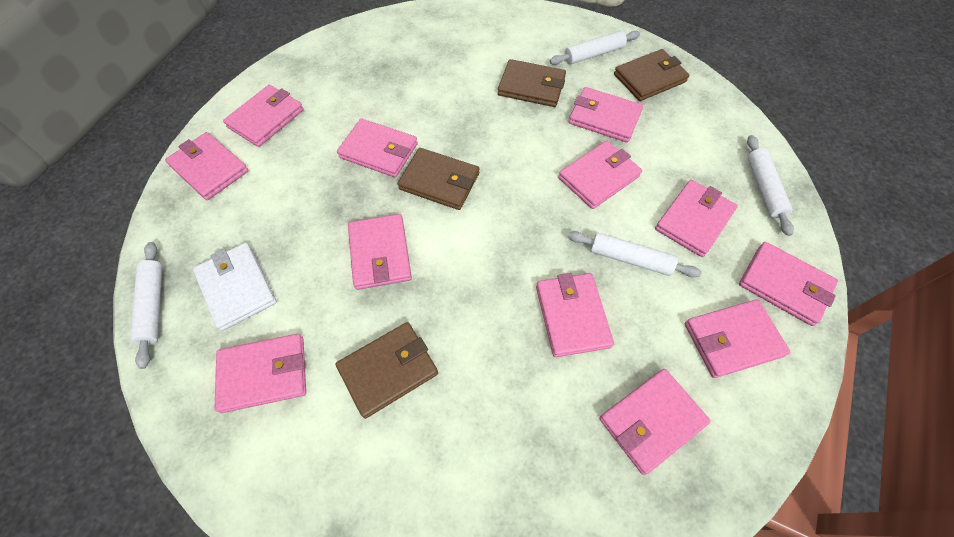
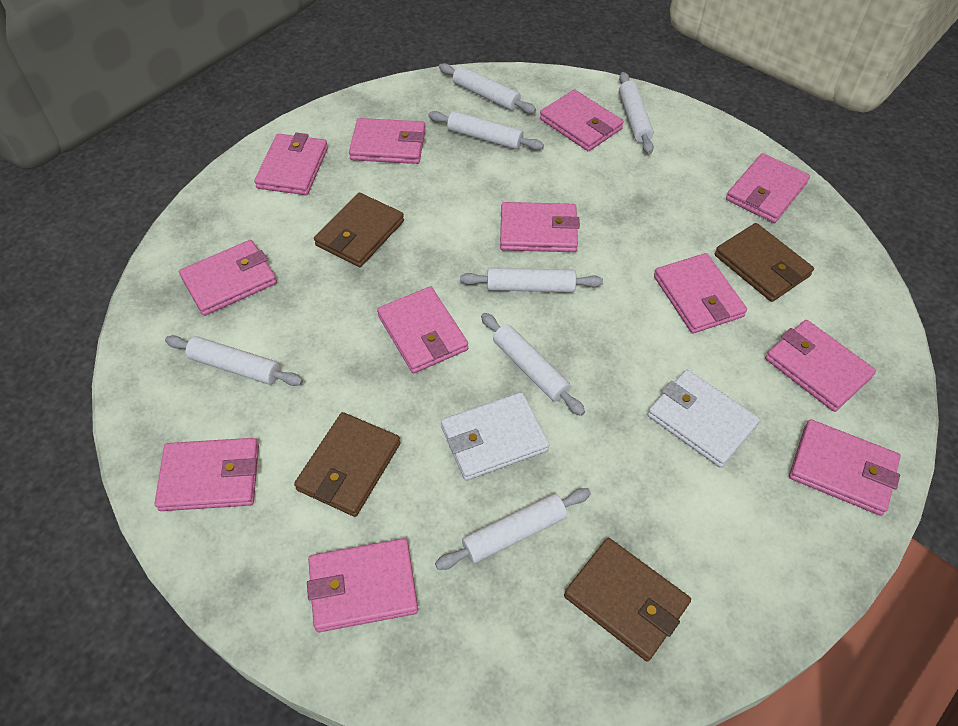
white rolling pin: [130,242,162,369] [550,31,640,65] [568,231,702,277] [747,135,794,236] = 4 -> [165,335,303,386] [428,111,544,150] [435,488,591,570] [439,63,536,114] [460,268,603,292] [481,313,585,416] [619,72,654,154] = 7
white wallet: [193,243,277,331] = 1 -> [441,392,549,481] [647,370,760,468] = 2

